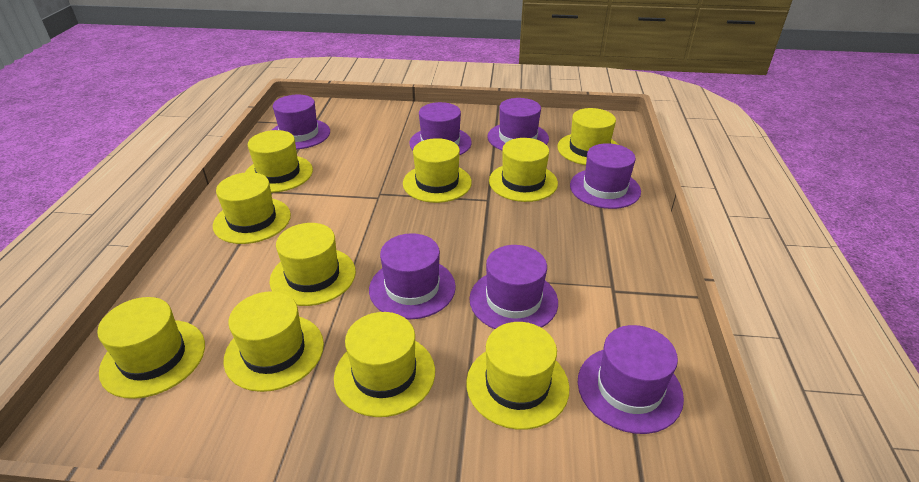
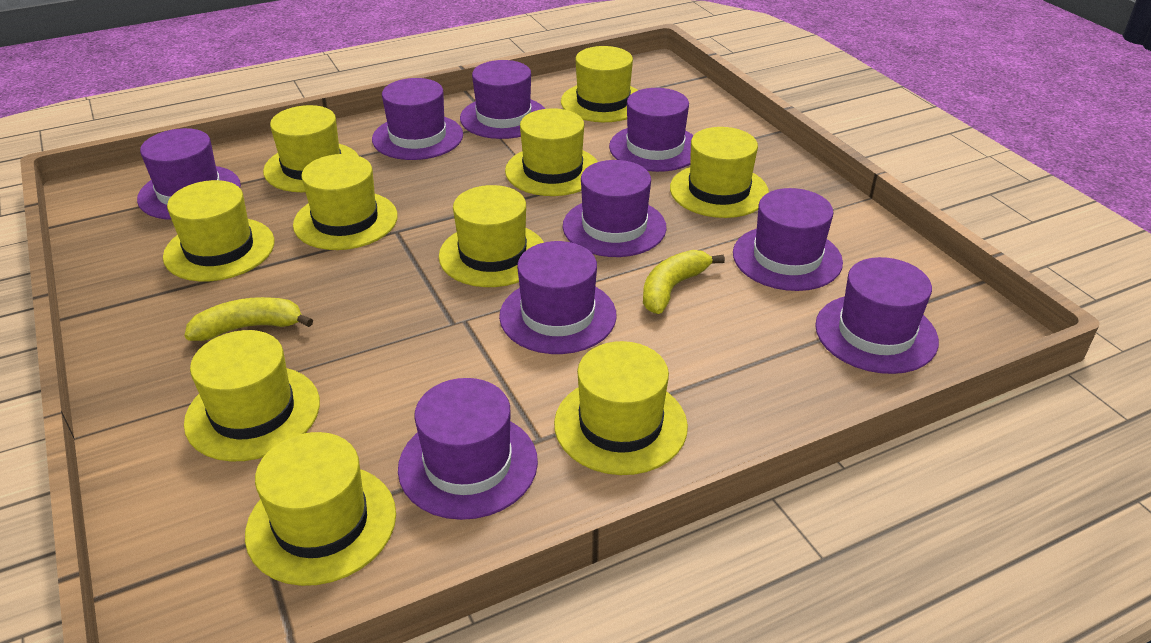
purple hat: [272,95,330,149] [369,233,456,319] [409,102,472,155] [469,245,558,329] [487,98,549,150] [570,143,641,209] [578,325,684,434] = 7 -> [137,128,241,220] [372,78,463,160] [398,378,538,520] [460,60,545,139] [499,241,617,354] [563,160,667,257] [609,88,694,172] [733,188,843,291] [815,257,939,374] = 9
yellow banana: none = 0 -> [184,297,313,341] [643,250,725,314] = 2

